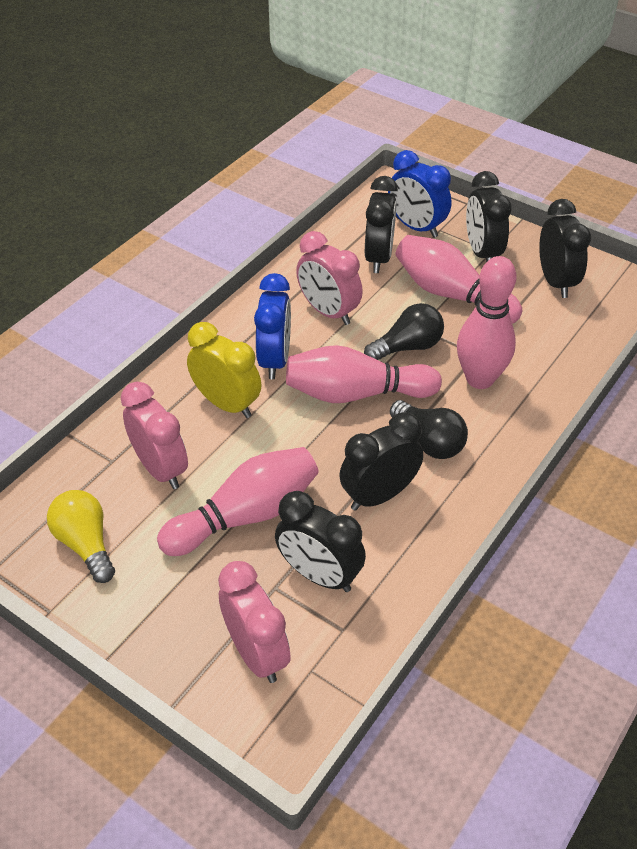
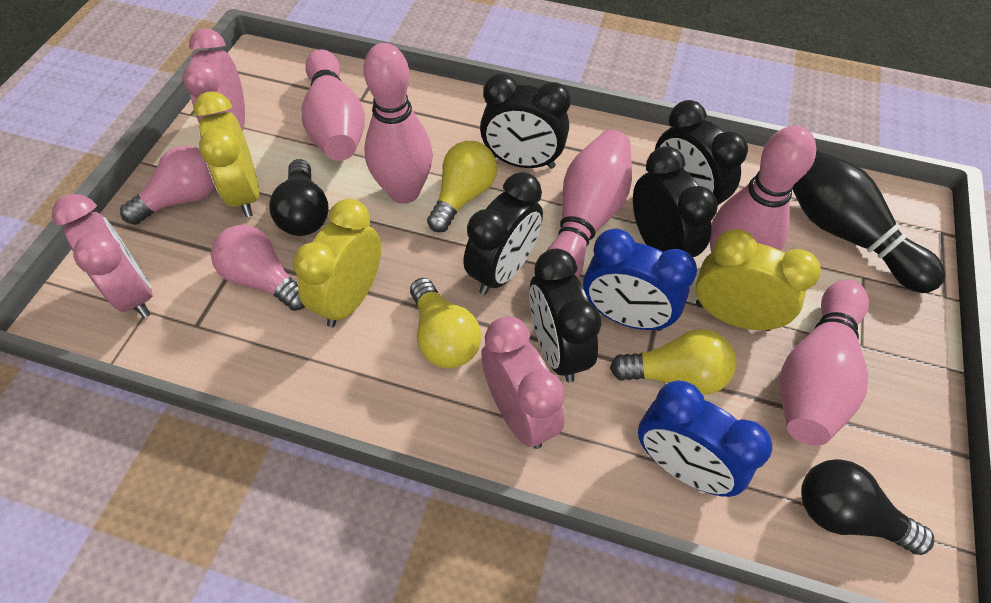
black bowling pin: none = 0 -> [793,150,945,293] = 1
pink bowling pin: [157,447,319,556] [286,345,442,403] [395,235,522,324] [457,256,516,389] = 4 -> [302,49,365,161] [363,43,433,204] [547,130,632,278] [710,126,816,252] [780,279,869,446] = 5
pink light bulb: none = 0 -> [120,146,215,225] [211,225,305,311] = 2
yellow clock: [187,322,261,418] = 1 -> [193,92,259,217] [293,199,381,327] [696,229,821,331] = 3
yellow light bulb: [47,490,115,583] = 1 -> [410,278,481,369] [427,141,497,232] [610,329,736,395] = 3

